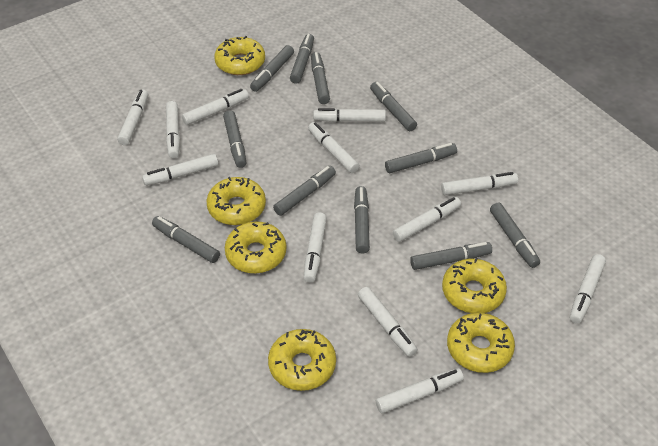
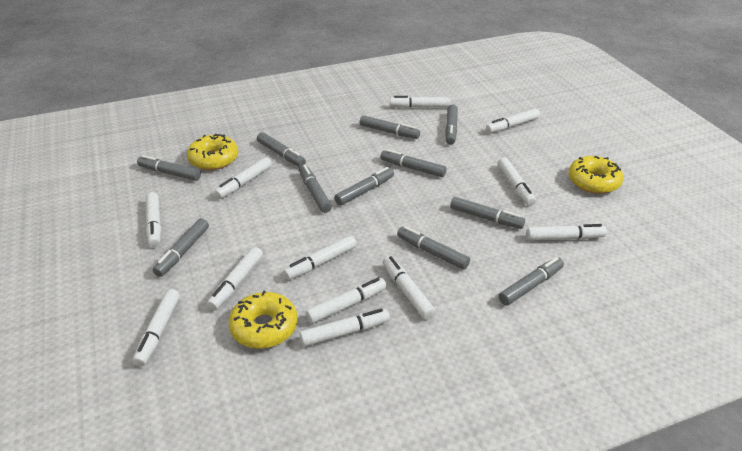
yellow donut: [207,177,266,225] [214,36,265,75] [225,221,286,273] [268,329,336,391] [442,258,507,313] [447,313,515,373] = 6 -> [187,134,238,170] [229,290,298,349] [568,156,623,194] = 3

